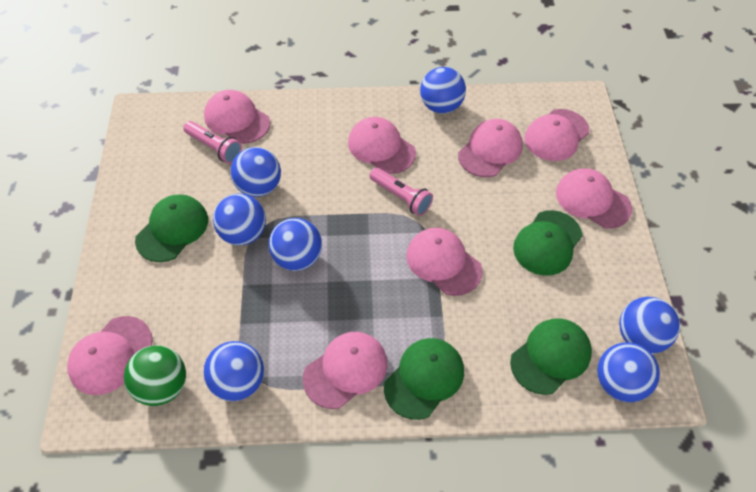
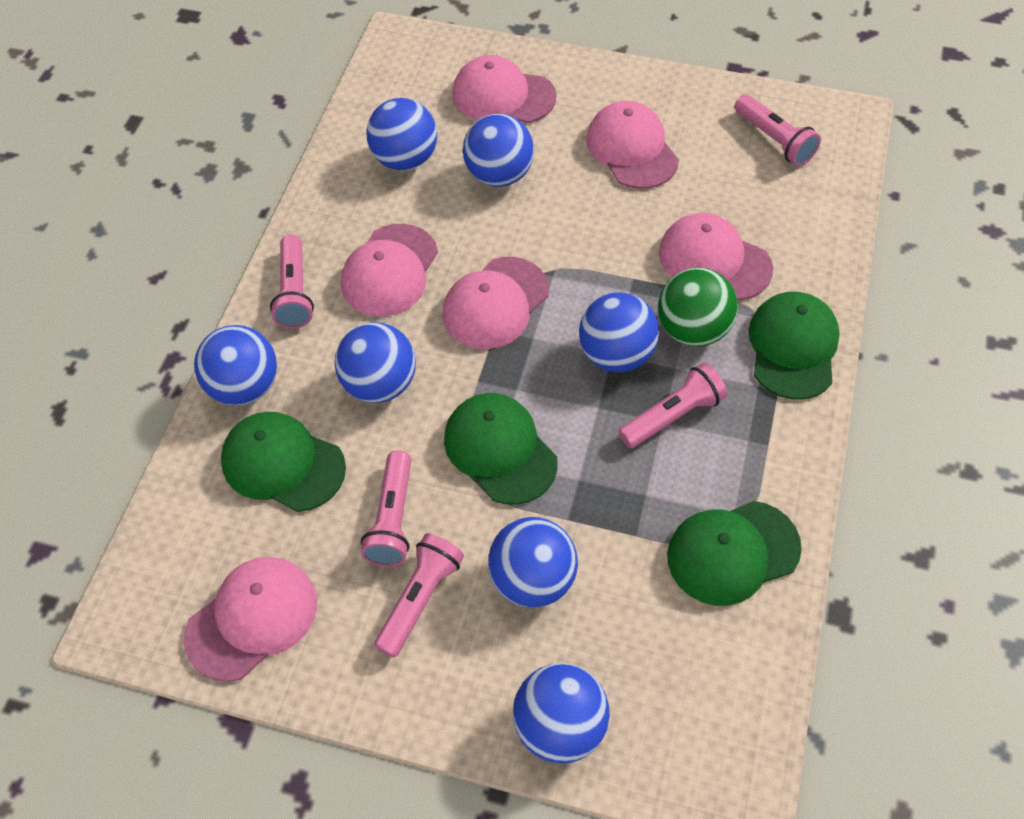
pink cap: [67,316,153,395] [204,90,270,144] [303,332,387,409] [348,117,416,174] [406,228,482,296] [458,119,523,177] [525,109,589,161] [556,168,632,229] = 8 -> [184,557,317,682] [341,224,438,316] [443,257,549,349] [452,55,557,123] [586,101,679,189] [659,213,773,300] = 6
pink flashlight: [183,121,242,164] [370,167,433,216] = 2 -> [270,234,314,329] [361,450,411,567] [374,533,464,658] [618,363,727,448] [735,94,821,166] = 5

